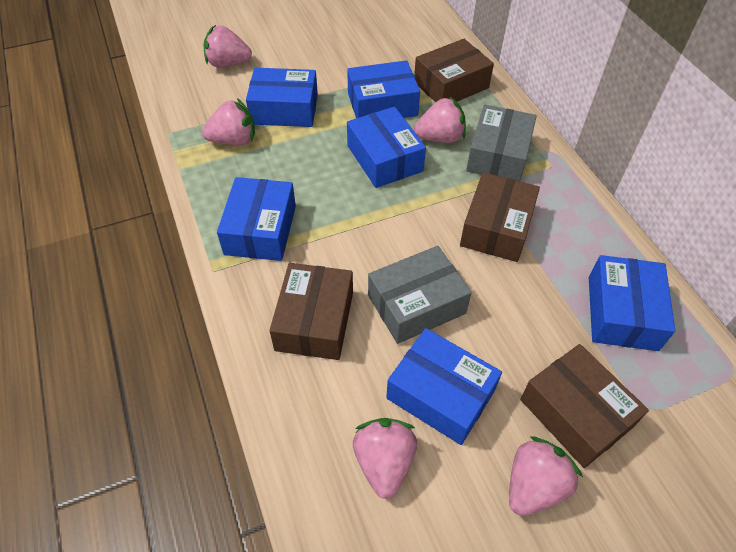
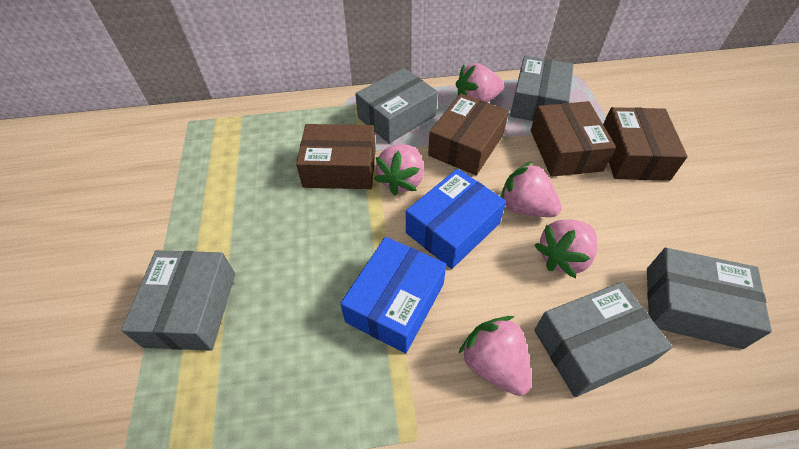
blue box: [217,177,296,261] [246,68,318,127] [347,60,420,118] [347,107,426,188] [386,328,502,445] [589,255,675,351] = 6 -> [340,237,447,354] [406,169,506,269] = 2
grey box: [368,246,472,344] [466,104,537,181] = 2 -> [121,250,235,351] [355,68,438,143] [510,56,574,121] [534,282,672,397] [647,248,772,349] = 5

